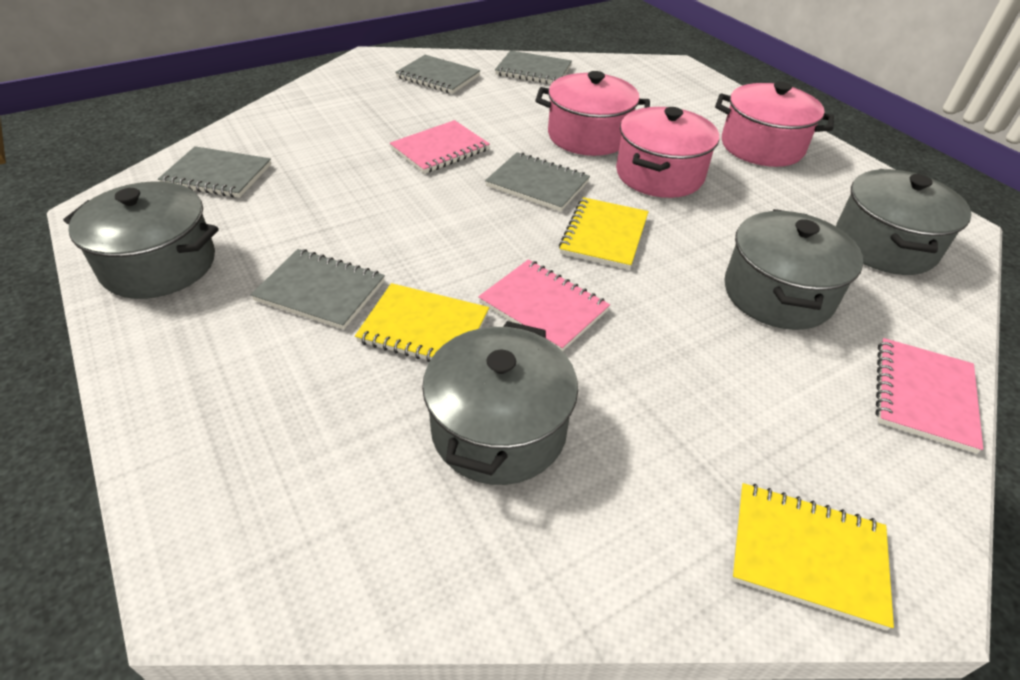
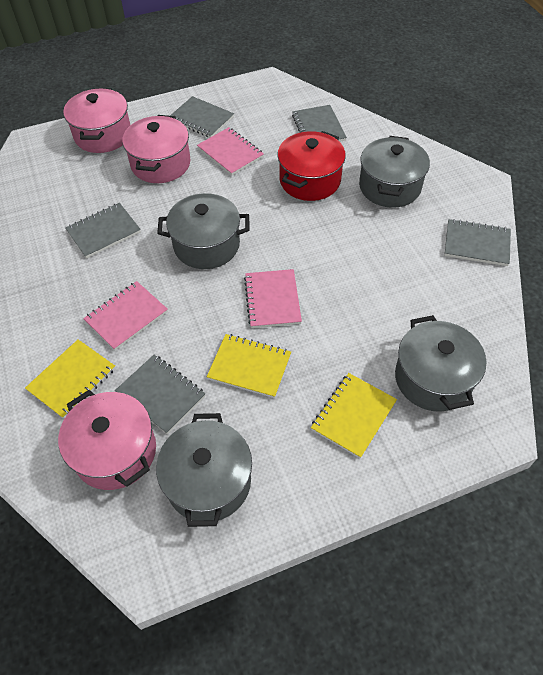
red pot: none = 0 -> [277,131,346,201] = 1

